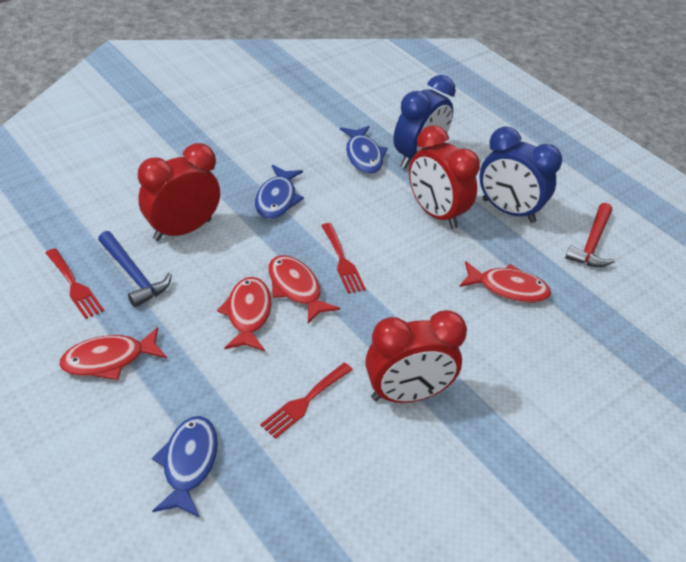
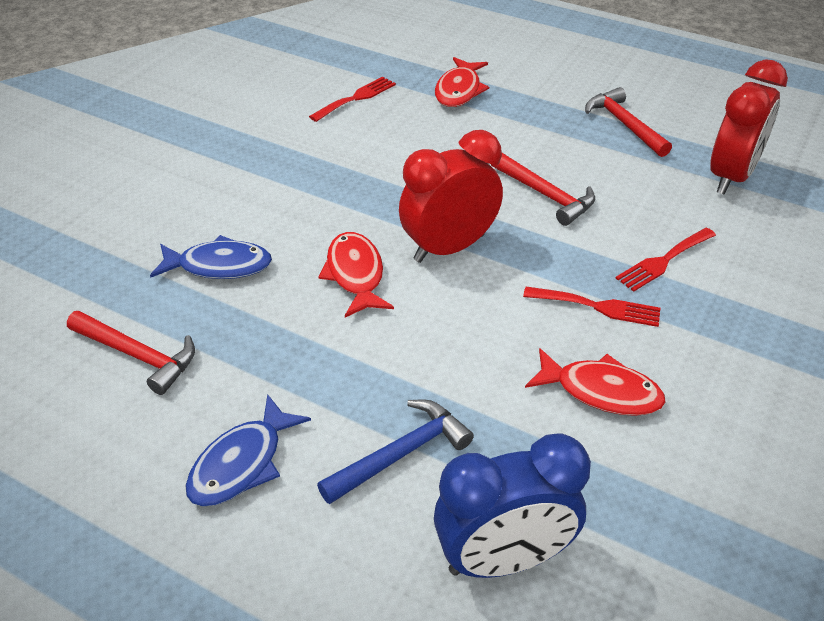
blue clock: [393,75,456,169] [480,127,562,223] = 2 -> [434,434,591,578] = 1
blue fish: [152,416,218,518] [255,165,304,219] [340,126,387,174] = 3 -> [150,235,272,279] [186,394,311,506] = 2
red clock: [138,143,220,241] [365,310,467,403] [409,125,480,229] = 3 -> [399,130,503,263] [710,59,788,195] = 2
red fish: [59,327,167,380] [217,277,271,351] [269,255,340,323] [459,261,551,303] = 4 -> [318,232,394,317] [435,57,489,107] [525,348,666,416] = 3
red hammer: [565,203,614,267] = 1 -> [67,311,195,395] [491,153,595,226] [585,87,672,157] = 3

